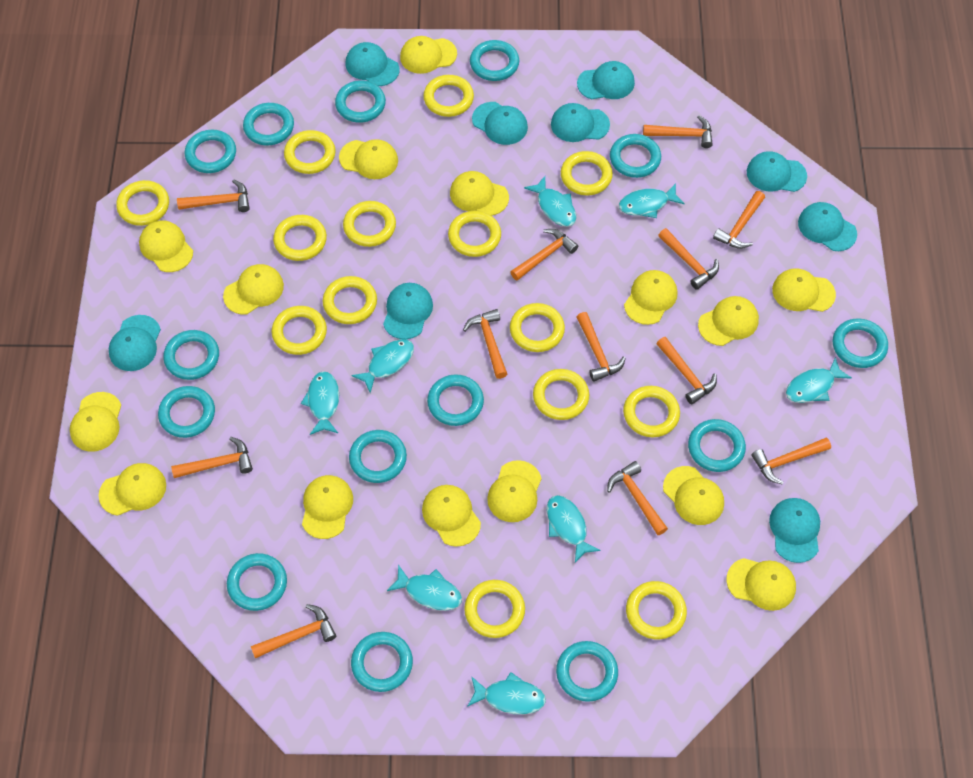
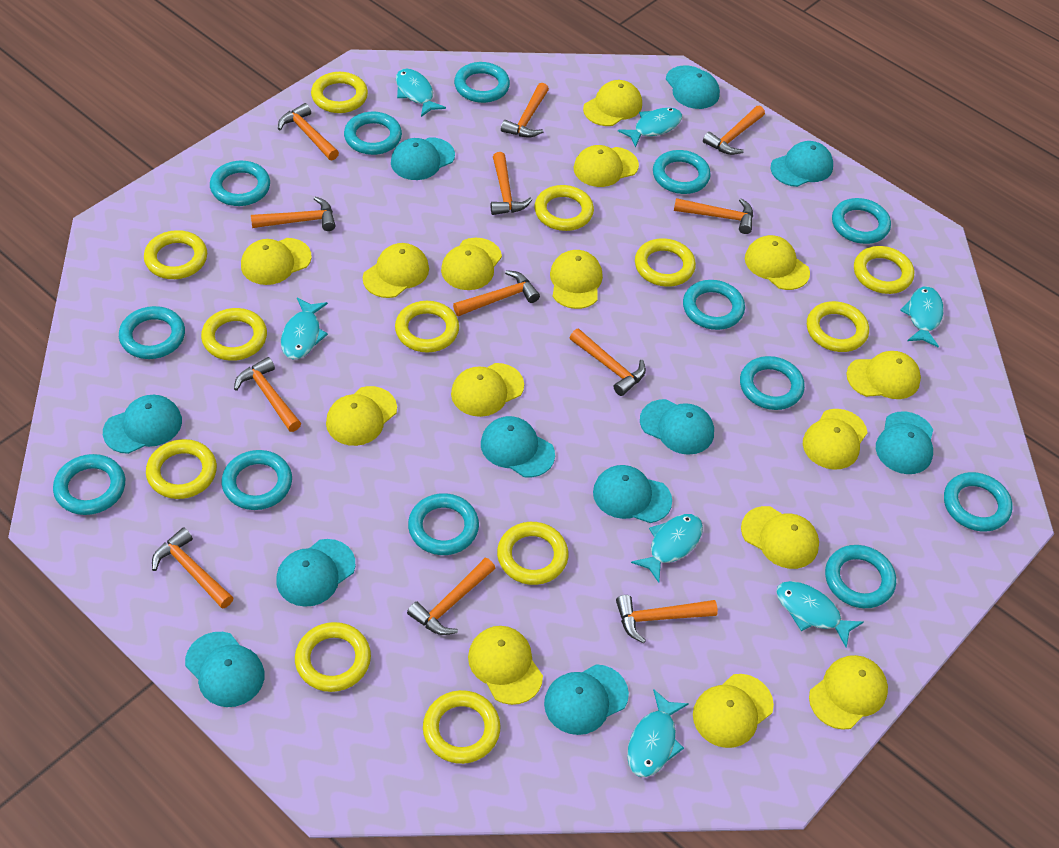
turquoise cap: [109,315,161,371] [345,42,399,86] [383,283,433,339] [472,102,528,145] [551,103,610,142] [577,61,635,99] [747,151,807,192] [769,498,820,563] [798,202,857,251] = 9 -> [103,395,182,454] [185,632,265,707] [276,539,356,607] [391,137,455,180] [481,416,555,478] [544,664,629,735] [593,465,672,523] [640,399,714,455] [666,65,720,109] [771,141,833,187] [876,411,933,474] = 11
turquoise fish: [301,371,339,435] [351,339,414,393] [387,565,462,611] [467,672,546,715] [524,176,577,227] [547,495,601,563] [619,183,685,218] [786,357,852,403] = 8 -> [281,298,328,359] [396,69,446,117] [618,107,682,147] [627,689,689,777] [631,514,703,583] [776,581,864,648] [900,286,944,347] = 7
turquoise ring: [158,386,215,438] [163,330,219,380] [185,130,236,173] [227,553,287,611] [243,103,294,145] [335,80,386,123] [349,430,407,483] [351,632,413,692] [427,374,484,426] [470,40,519,81] [556,641,618,702] [610,134,661,178] [688,419,746,472] [833,318,888,368] = 14 -> [53,454,125,515] [119,306,185,359] [210,161,270,206] [222,450,292,510] [344,112,402,155] [408,493,479,555] [454,62,510,103] [653,150,711,194] [683,280,745,330] [740,356,805,410] [825,545,896,608] [832,198,891,244] [944,472,1012,532] = 13
yellow ring: [116,180,169,226] [272,306,327,355] [273,215,327,261] [284,130,336,174] [323,276,377,324] [343,201,396,247] [423,75,474,117] [448,211,501,257] [464,580,525,638] [510,303,565,352] [533,369,589,420] [561,151,613,195] [623,386,680,437] [626,581,687,640] = 14 -> [144,230,207,279] [146,439,217,499] [201,308,267,361] [295,622,371,692] [311,72,368,113] [395,301,459,353] [423,690,501,764] [497,522,569,585] [535,185,594,231] [635,238,696,287] [807,301,869,352] [854,246,914,294] = 12

